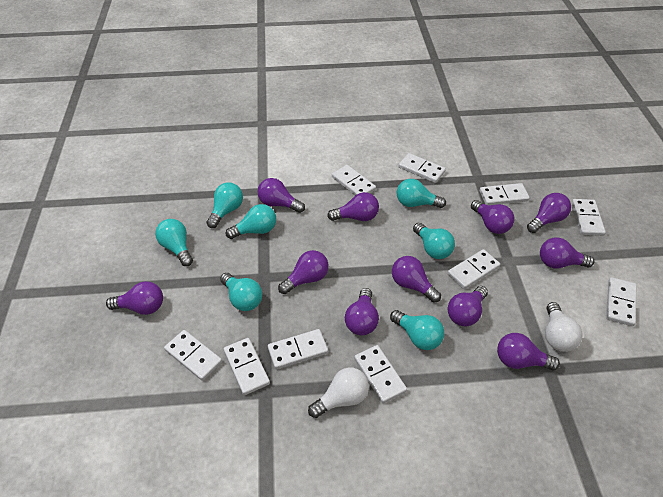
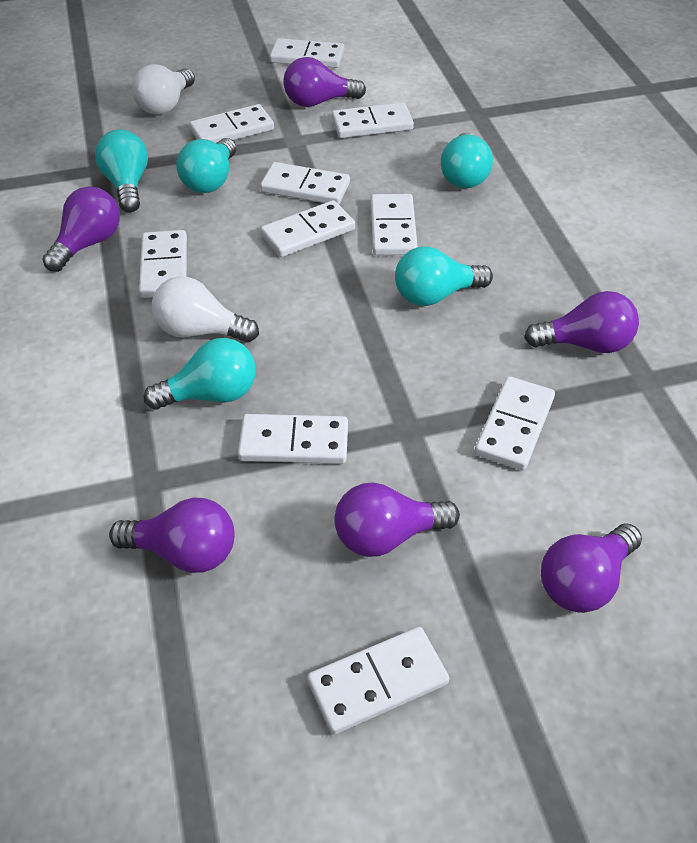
purple light bulb: [106,281,163,315] [257,178,305,213] [278,250,329,294] [327,192,379,221] [345,288,379,335] [392,256,441,303] [448,286,488,326] [471,200,515,234] [497,333,560,370] [527,193,571,233] [540,237,594,269] = 11 -> [42,186,120,272] [109,497,234,573] [283,57,366,107] [334,482,460,557] [524,291,639,353] [541,523,642,613] = 6
turquoise light bulb: [155,219,193,266] [206,183,243,228] [220,273,262,311] [226,204,276,239] [390,310,444,350] [397,179,446,208] [413,223,455,259] = 7 -> [95,129,148,212] [144,338,256,410] [176,138,236,193] [395,246,493,306] [441,132,493,188] = 5

